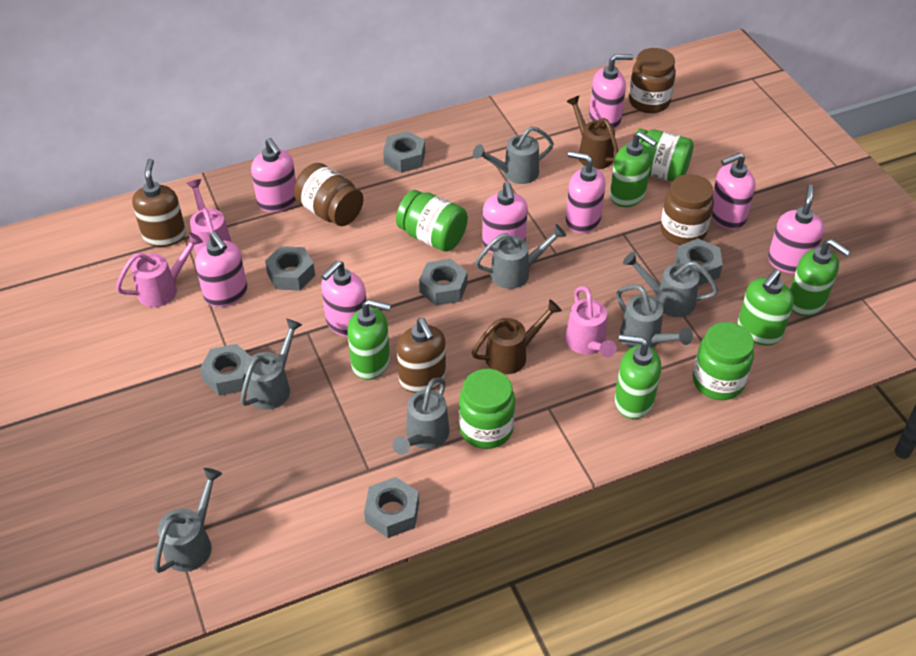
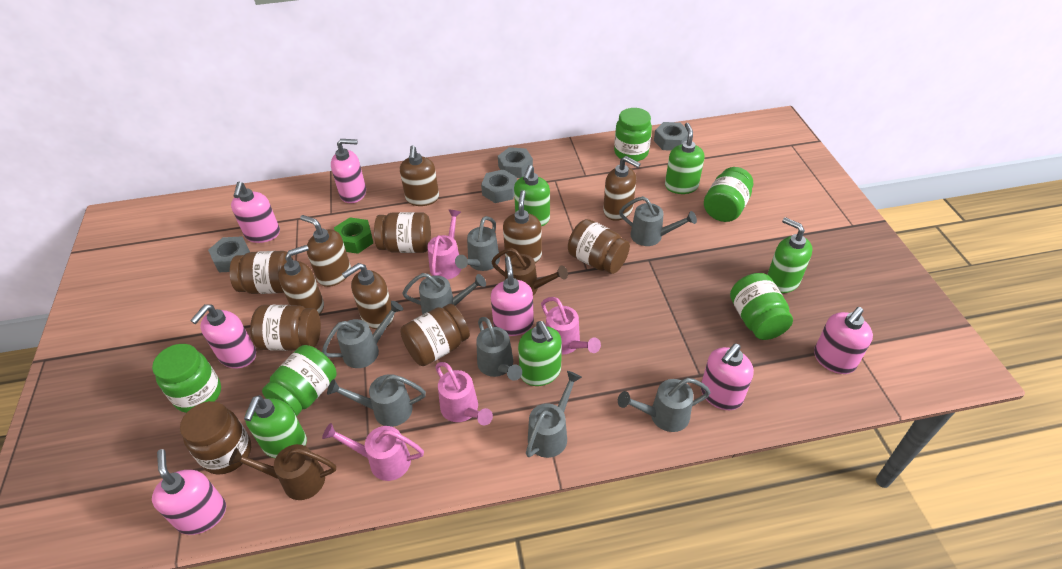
brown jar: [294,163,363,226] [629,48,676,113] [660,174,714,245] = 3 -> [180,401,251,475] [230,251,293,294] [250,305,321,351] [374,212,431,253] [400,304,470,366] [568,219,630,274] = 6
brown soap dispenser: [132,159,186,247] [397,318,446,393] = 2 -> [278,245,324,315] [300,215,351,287] [342,263,394,329] [400,145,439,206] [503,190,542,263] [603,156,641,221] = 6
green jar: [396,190,468,252] [459,369,515,449] [635,128,694,182] [693,322,754,400] = 4 -> [152,344,221,413] [262,345,337,416] [614,108,652,161] [704,167,753,222] [730,273,793,340] = 5
green nut: none = 0 -> [334,217,373,254] = 1
grey nut: [200,344,251,396] [265,246,315,291] [364,477,419,538] [383,131,425,173] [419,259,468,306] [675,238,723,286] = 6 -> [208,236,250,272] [481,169,517,203] [498,147,533,178] [654,122,688,151] = 4
grey watering can: [154,468,222,573] [240,319,302,410] [392,377,449,455] [473,126,554,184] [475,224,566,289] [616,284,693,348] [623,252,718,317] = 7 -> [322,301,403,368] [327,374,426,427] [402,273,486,314] [455,216,500,271] [476,317,522,381] [526,371,582,458] [618,378,711,432] [619,196,697,246] = 8
pink soap dispenser: [195,231,247,307] [251,138,296,212] [321,261,366,337] [482,182,528,253] [565,151,606,233] [589,54,633,129] [711,152,755,230] [768,184,824,274] = 8 -> [152,449,226,535] [190,304,256,368] [231,182,280,243] [331,139,366,203] [491,257,534,336] [701,343,754,410] [814,307,873,374] = 7
pink watering can: [116,232,203,307] [186,179,232,255] [565,286,616,357] = 3 -> [322,423,424,481] [427,210,461,280] [435,362,493,425] [541,297,601,355] = 4

